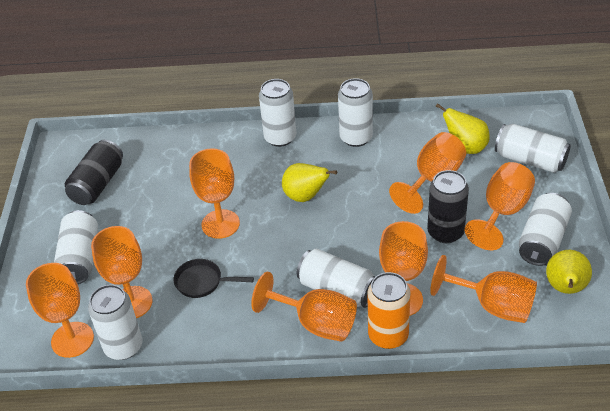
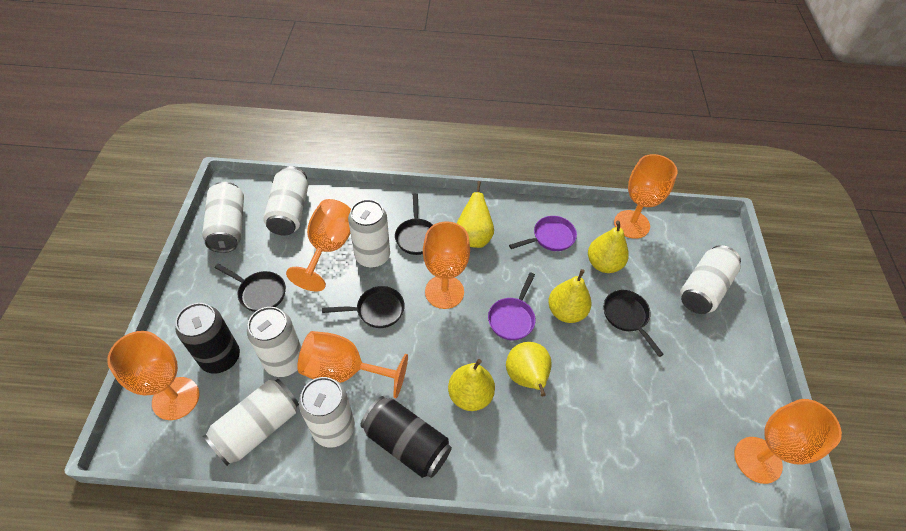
black pan: [174,259,254,298] = 1 -> [215,264,286,312] [322,286,405,328] [395,193,433,255] [604,290,664,357] = 4
orange can: [367,272,410,349] = 1 -> none = 0
orange goblet: [26,263,94,358] [91,226,153,318] [189,148,240,239] [251,272,357,342] [379,221,428,316] [389,132,466,214] [430,255,537,323] [465,162,535,250] = 8 -> [107,331,199,420] [286,199,351,291] [297,331,408,398] [423,221,470,309] [614,154,677,239] [734,399,842,484] = 6
purple pan: none = 0 -> [488,272,536,340] [509,216,577,251] = 2
yellow pear: [282,163,337,202] [435,103,490,154] [546,250,592,294] = 3 -> [448,359,495,411] [457,181,494,248] [506,342,552,396] [548,269,591,323] [588,221,629,273] = 5

